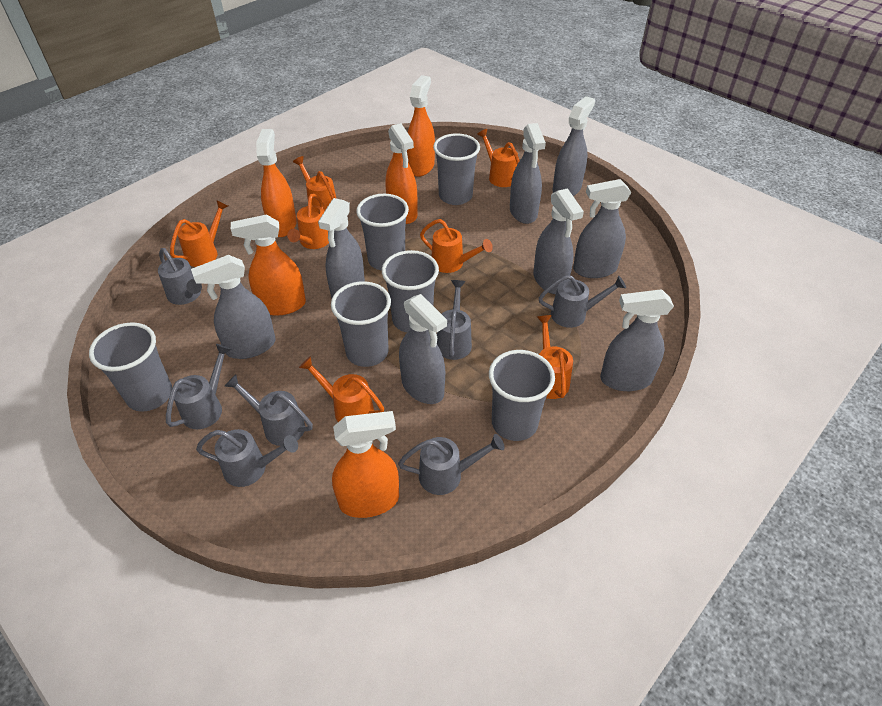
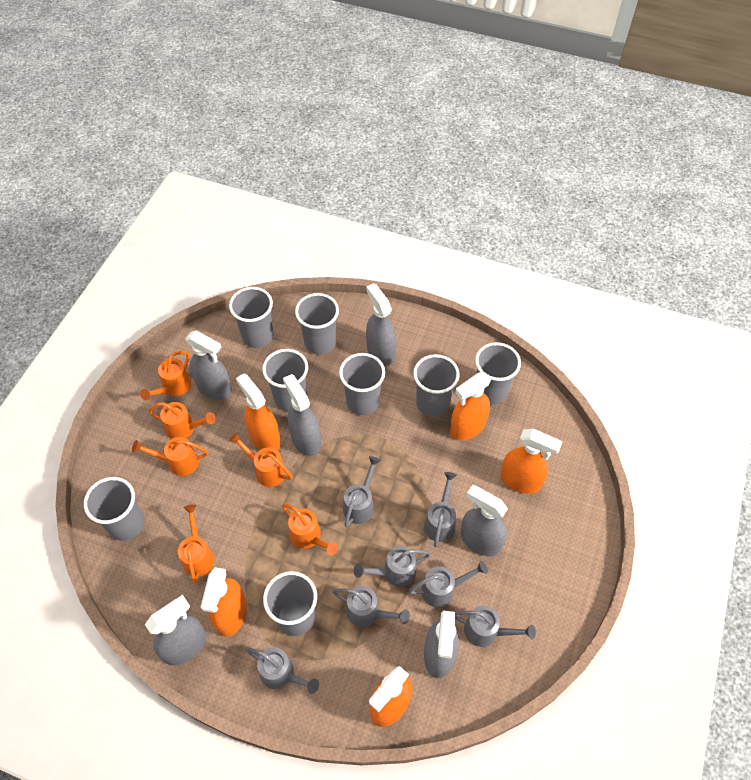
grey cup: [89,322,172,412] [331,281,391,367] [357,194,409,271] [382,250,439,332] [433,133,480,205] [489,350,555,441] = 6 -> [84,477,144,541] [229,287,274,348] [262,349,308,411] [263,571,317,636] [295,293,339,354] [339,353,385,415] [413,354,460,417] [475,342,521,405] = 8
grey spray bottle: [191,255,276,359] [318,198,365,298] [399,294,447,404] [510,123,546,224] [533,188,584,294] [552,96,595,196] [573,179,631,278] [600,289,674,391] = 8 -> [145,595,207,666] [185,330,232,400] [283,374,321,456] [366,283,397,366] [424,611,459,678] [461,485,508,557] = 6
orange watering can: [170,200,228,267] [287,194,329,249] [293,156,337,211] [299,356,384,422] [420,219,493,273] [477,129,520,187] [537,315,573,399] = 7 -> [132,437,208,476] [140,351,191,401] [148,402,216,439] [178,504,215,584] [229,432,292,487] [282,504,338,555] = 6

